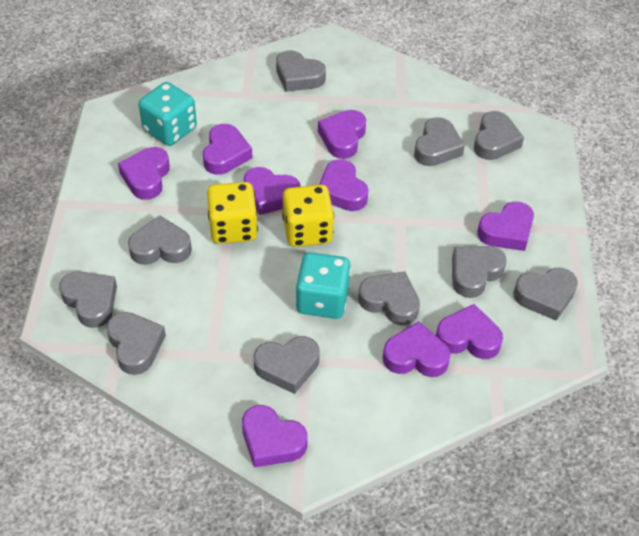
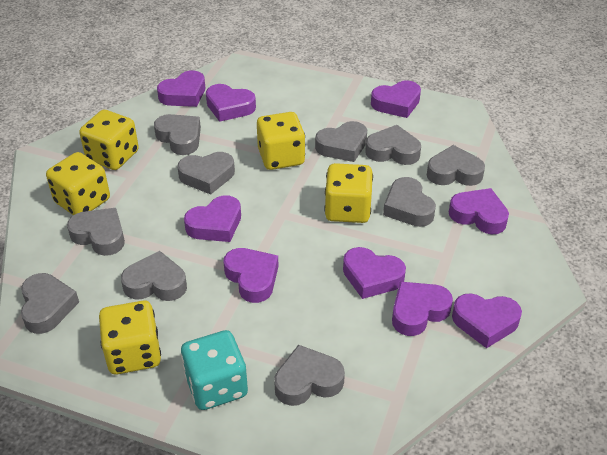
turquoise dice: [139,82,197,146] [296,252,351,319] = 2 -> [181,330,248,410] = 1
yellow dice: [207,182,258,244] [282,185,334,247] = 2 -> [46,152,110,216] [79,110,139,170] [99,301,161,374] [257,112,305,170] [324,163,373,223] = 5

